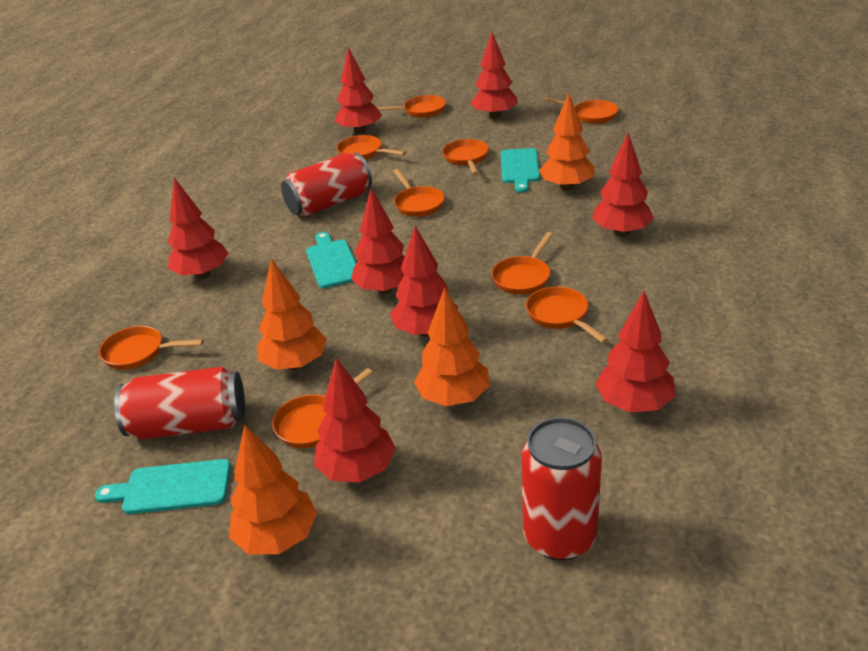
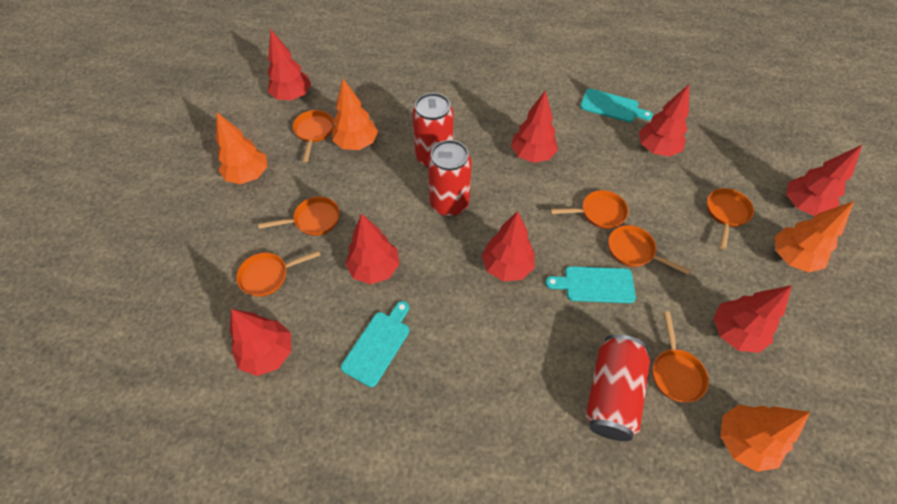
orange pan: [99,326,204,370] [272,368,373,448] [337,135,406,160] [377,95,446,118] [393,169,445,217] [442,139,489,175] [492,232,554,295] [526,287,609,343] [545,97,619,124] = 9 -> [236,250,320,297] [258,196,340,236] [293,110,334,162] [550,190,629,229] [608,225,691,275] [653,312,709,403] [706,188,754,249] = 7

